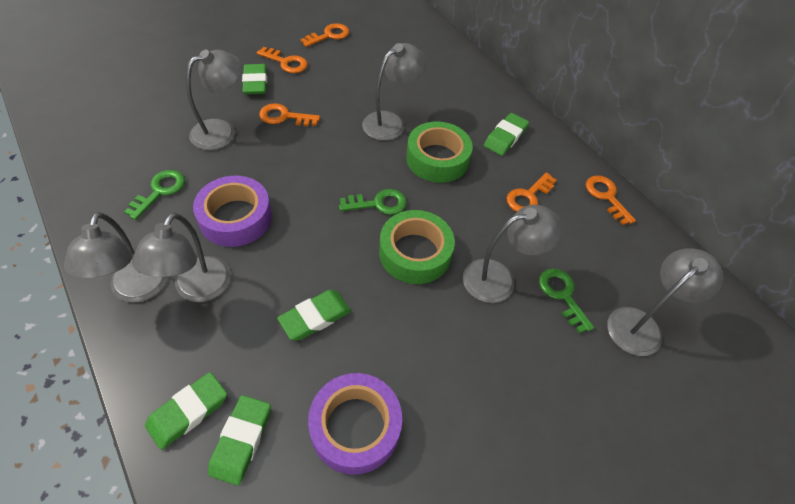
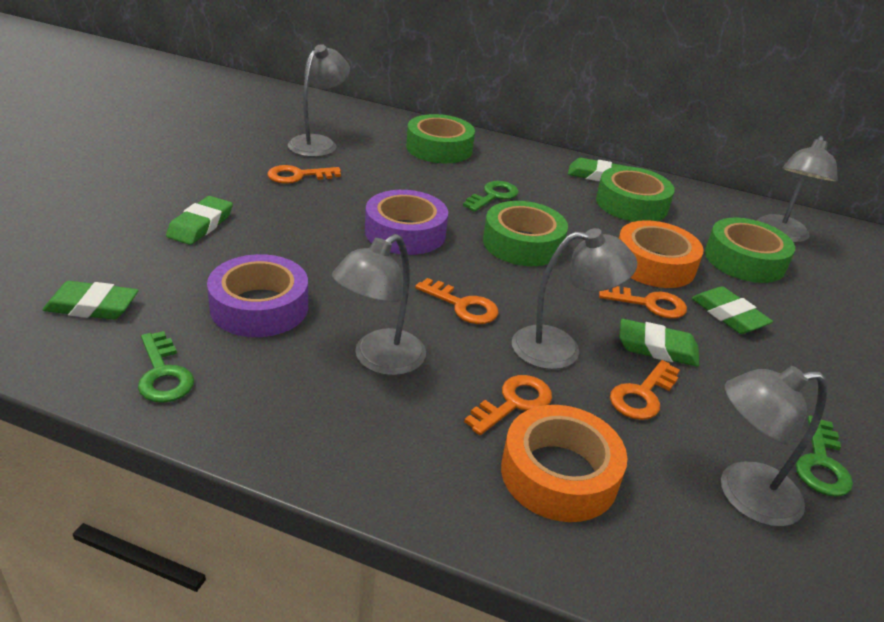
green tape: [379,210,455,284] [406,122,473,183] = 2 -> [406,114,475,163] [483,201,568,266] [596,166,675,222] [705,218,795,283] = 4
grey lamp: [64,212,168,302] [132,213,231,302] [186,50,242,150] [362,43,426,141] [463,205,563,303] [607,248,723,356] = 6 -> [288,44,350,157] [332,234,426,376] [512,228,637,369] [721,366,827,527] [757,136,838,243] = 5
orange tape: none = 0 -> [501,405,627,522] [619,220,704,288] = 2

